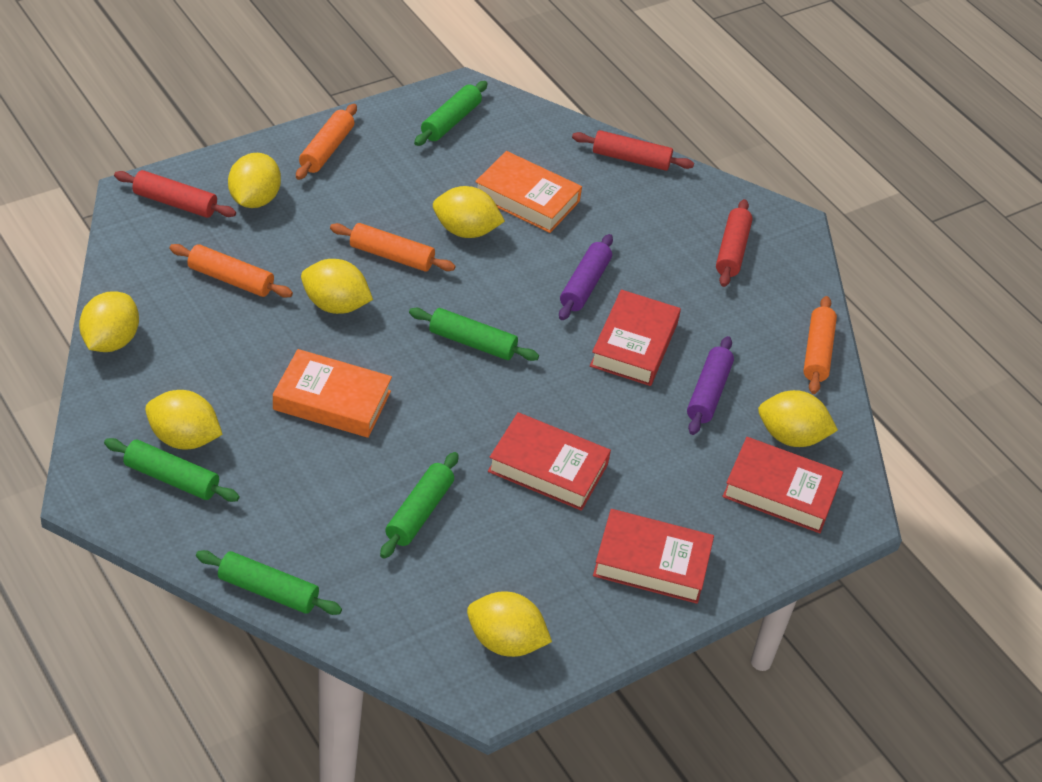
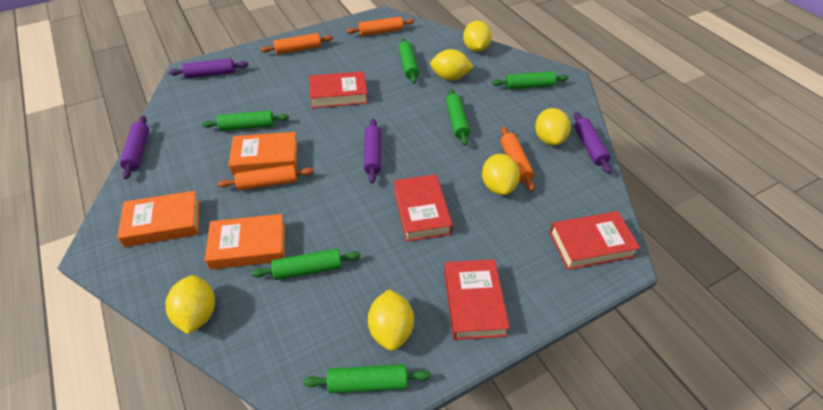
green rolling pin: [104,438,240,502] [196,550,342,615] [380,452,458,559] [409,308,539,361] [414,81,488,146] = 5 -> [202,111,289,131] [251,249,361,280] [303,364,430,393] [399,38,419,84] [446,89,470,146] [492,71,569,89] = 6
orange book: [273,349,392,438] [475,151,582,233] = 2 -> [117,191,200,247] [205,214,285,270] [228,132,298,175] = 3
purple rolling pin: [559,234,613,320] [687,336,734,435] = 2 -> [120,116,149,179] [169,58,248,78] [364,119,381,183] [574,112,612,174] = 4
red rolling pin: [114,170,236,218] [572,130,694,171] [716,199,753,287] = 3 -> none = 0
yellow lemon: [79,291,139,352] [145,390,223,449] [228,153,281,208] [301,259,373,314] [433,186,505,238] [467,591,552,657] [758,390,838,447] = 7 -> [165,275,215,334] [368,289,414,351] [430,49,473,80] [463,21,492,52] [482,154,520,195] [535,108,571,145] = 6

